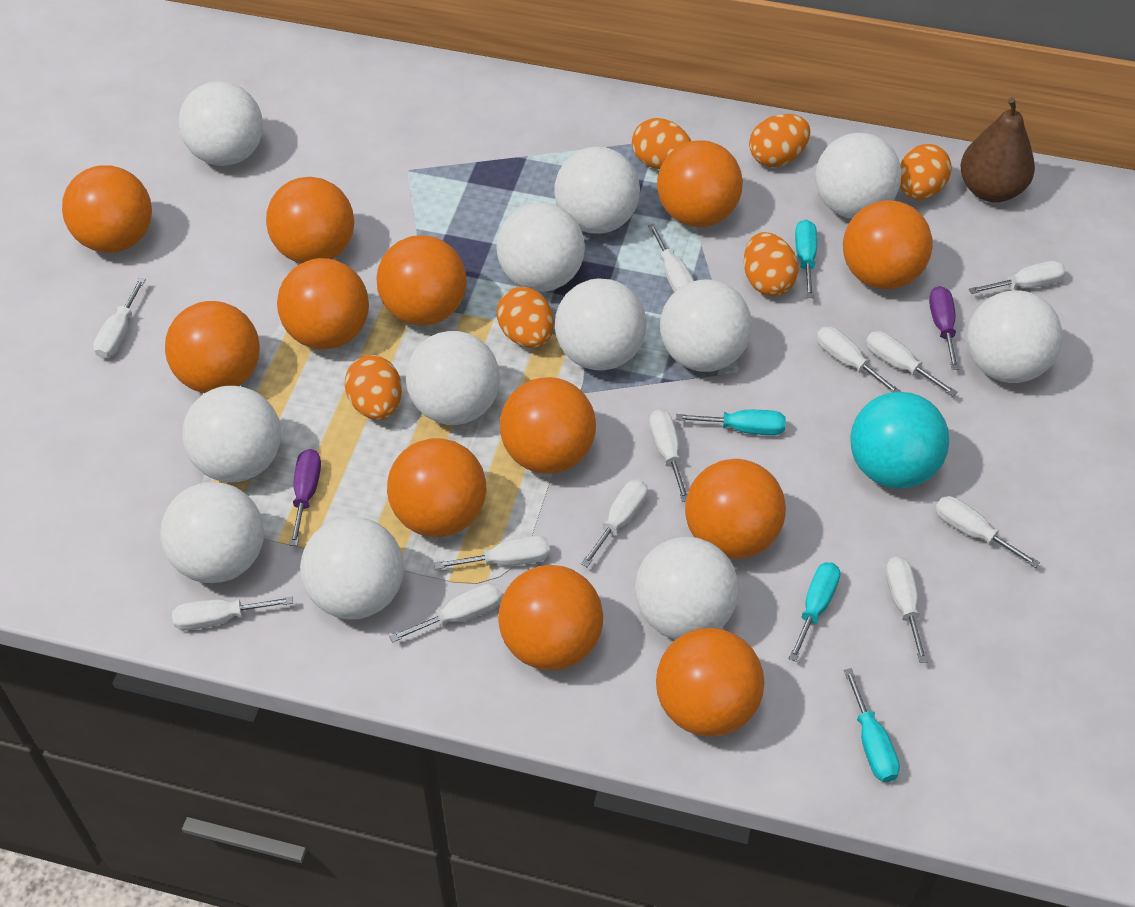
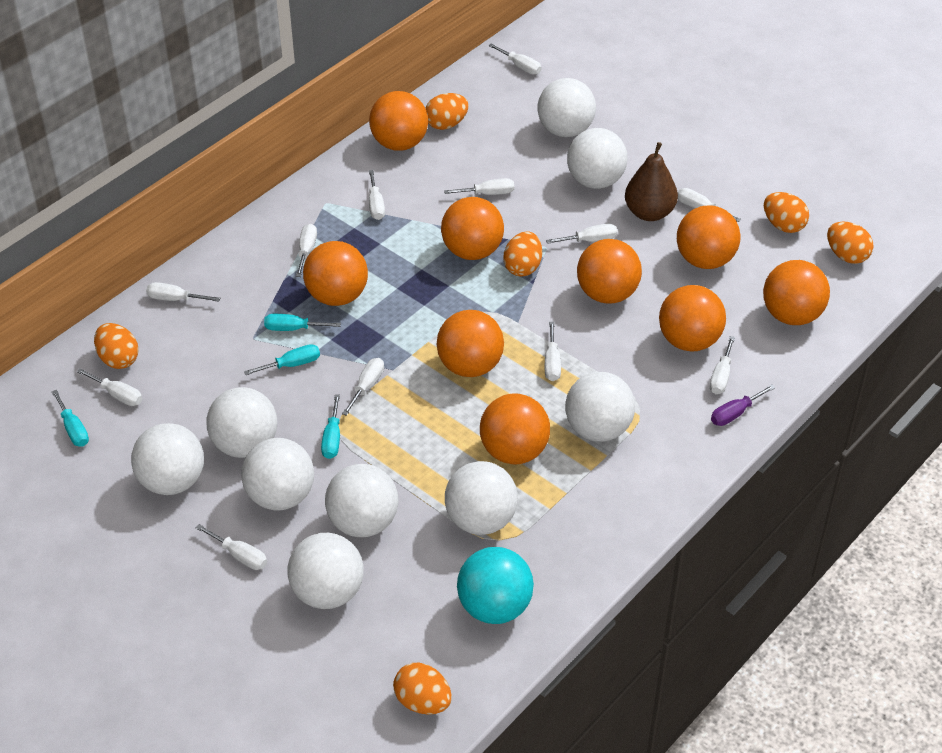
orange ball: [62,165,152,253] [165,301,260,393] [266,177,354,264] [277,258,369,349] [377,235,467,326] [387,438,486,537] [498,565,603,670] [500,377,596,474] [656,628,764,737] [657,141,743,227] [685,459,786,559] [843,200,933,289] = 12 -> [303,241,368,306] [369,91,428,151] [437,310,504,377] [441,197,504,260] [480,393,550,464] [577,239,642,304] [659,285,726,351] [677,205,741,269] [763,260,830,325] = 9
purple screwdriver: [290,449,321,546] [929,286,959,370] = 2 -> [711,384,776,426] = 1
white ball: [161,482,264,583] [179,81,263,166] [183,386,281,482] [300,517,404,620] [406,331,500,425] [496,203,585,292] [554,147,640,234] [555,278,646,371] [635,537,739,639] [660,280,752,372] [815,133,902,219] [967,290,1062,383] = 12 -> [131,423,204,495] [207,387,277,458] [241,438,314,510] [288,533,364,609] [325,464,399,537] [445,461,518,535] [538,78,596,137] [565,372,635,442] [567,128,628,189] = 9

